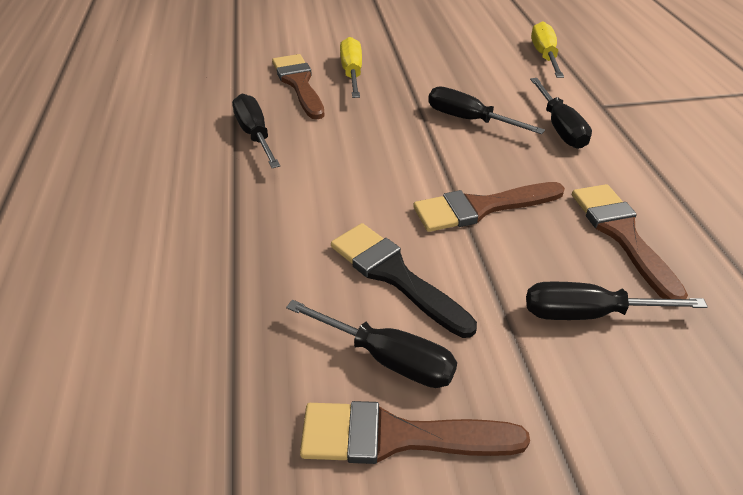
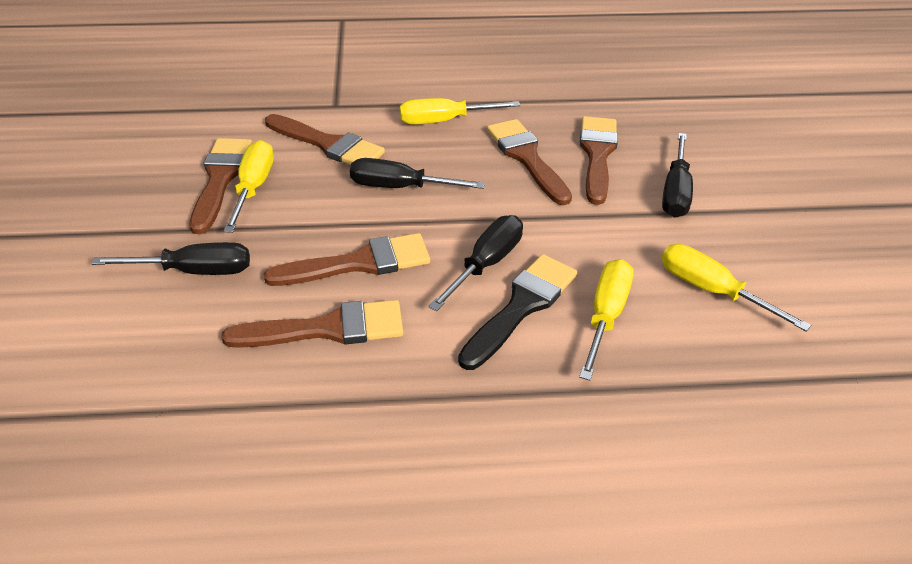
black screwdriver: [232,94,280,168] [286,300,457,388] [428,86,545,134] [526,281,708,320] [530,78,592,149] = 5 -> [92,242,250,275] [350,158,485,189] [428,215,523,311] [662,133,693,218] = 4
brown brush: [272,54,325,120] [300,401,530,464] [413,182,565,232] [572,184,688,299] = 4 -> [189,138,252,234] [222,300,403,348] [264,233,430,286] [265,114,385,165] [487,119,572,205] [580,116,618,205] = 6
yellow screwdriver: [340,37,362,98] [531,21,564,78] = 2 -> [224,140,274,233] [400,98,520,125] [579,259,634,381] [661,244,811,332] = 4

